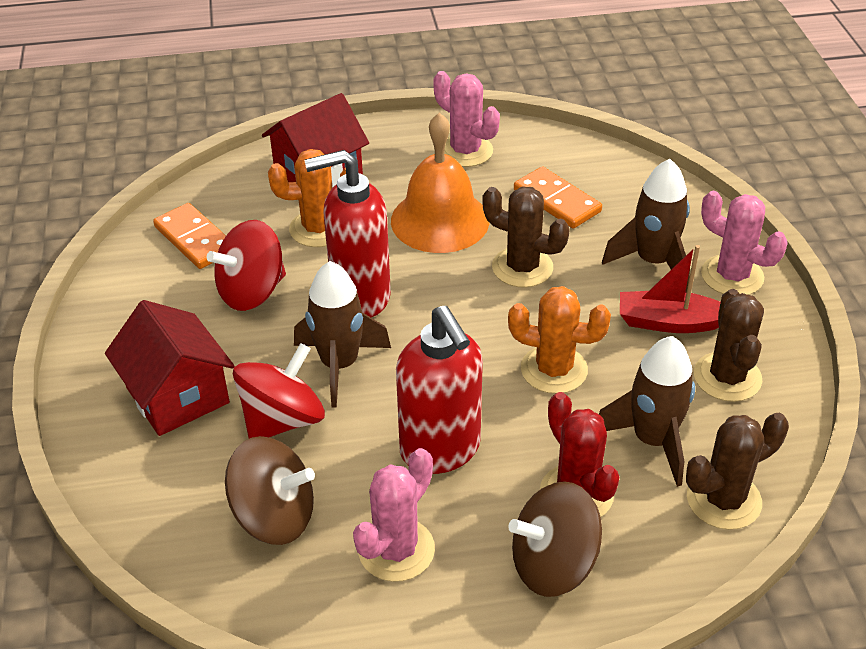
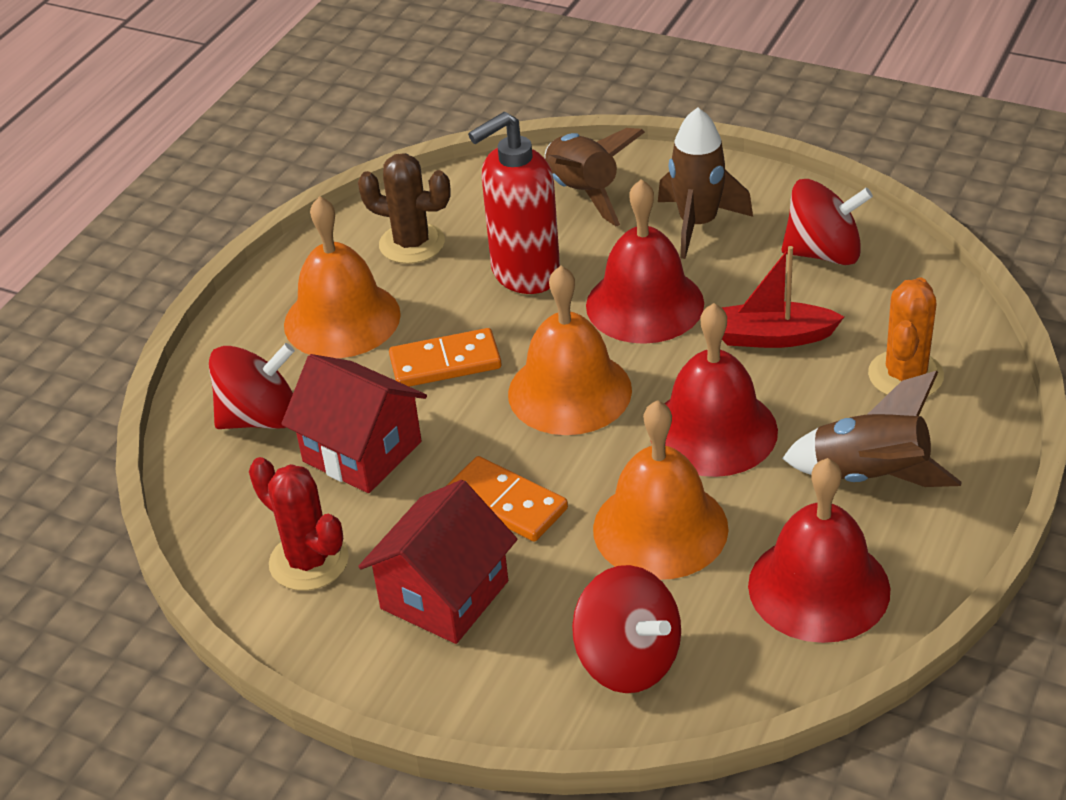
brown cactus: [482,187,570,288] [686,413,789,530] [694,289,764,402] = 3 -> [358,153,451,264] = 1
brown spinning top: [225,436,315,545] [508,481,602,597] = 2 -> none = 0
orange bell: [391,113,490,253] = 1 -> [284,196,401,358] [508,266,632,435] [593,400,729,580] = 3
orange cactus: [268,149,346,247] [508,286,611,394] = 2 -> [868,277,944,396] = 1
pink cactus: [353,448,435,582] [433,71,500,167] [701,191,788,295] = 3 -> none = 0
red bell: none = 0 -> [586,179,704,344] [664,303,778,477] [748,458,891,643] = 3
red soap dispenser: [305,150,391,317] [396,306,483,474] = 2 -> [468,112,560,294] = 1
red spinning top: [207,220,286,311] [233,343,325,439] = 2 -> [209,343,295,429] [572,565,681,693] [781,179,873,265] = 3

